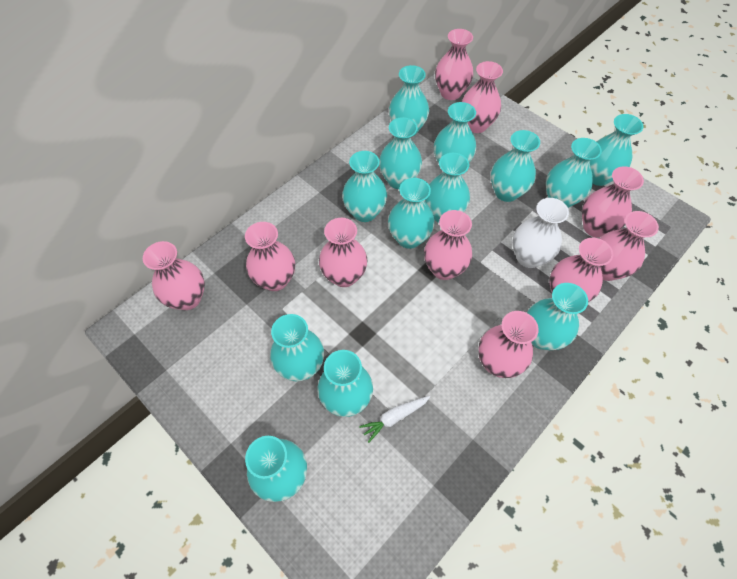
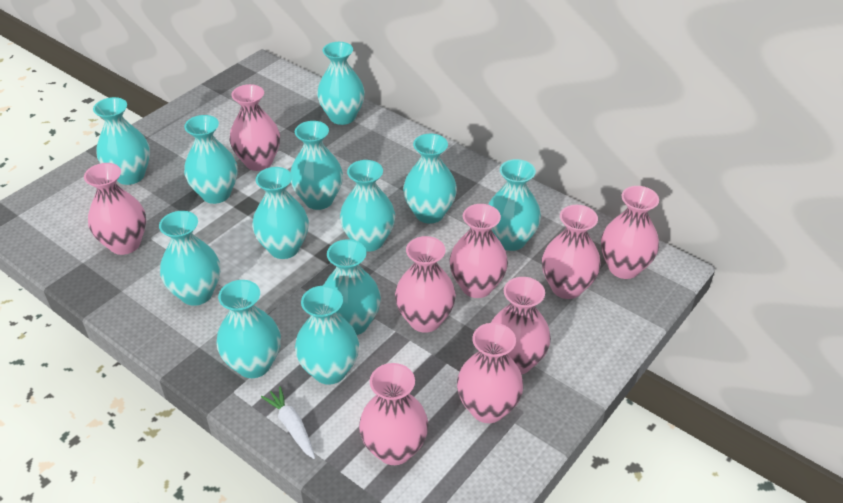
pink vase: [143,241,205,310] [245,222,295,291] [319,218,367,287] [424,210,472,280] [435,29,474,100] [462,61,503,133] [478,311,539,378] [550,238,613,302] [582,166,644,238] [599,211,659,281] = 10 -> [84,163,146,255] [229,84,280,171] [359,363,429,465] [395,236,456,333] [449,204,508,298] [457,323,524,423] [491,277,551,375] [542,205,601,299] [601,186,659,279] = 9
turquoise vase: [245,436,307,502] [270,314,324,381] [318,350,373,417] [342,151,387,222] [379,117,422,189] [388,178,435,249] [389,65,429,136] [425,153,470,223] [434,102,476,163] [491,130,540,202] [527,283,588,350] [546,138,602,208] [589,114,644,186] = 13 -> [93,97,150,185] [159,211,220,306] [184,115,238,204] [216,280,281,378] [252,167,309,259] [291,121,343,210] [295,286,359,385] [317,42,365,125] [323,239,381,335] [340,160,395,252] [403,134,457,224] [488,159,541,251] = 12
white vase: [512,198,569,268] = 1 -> none = 0

